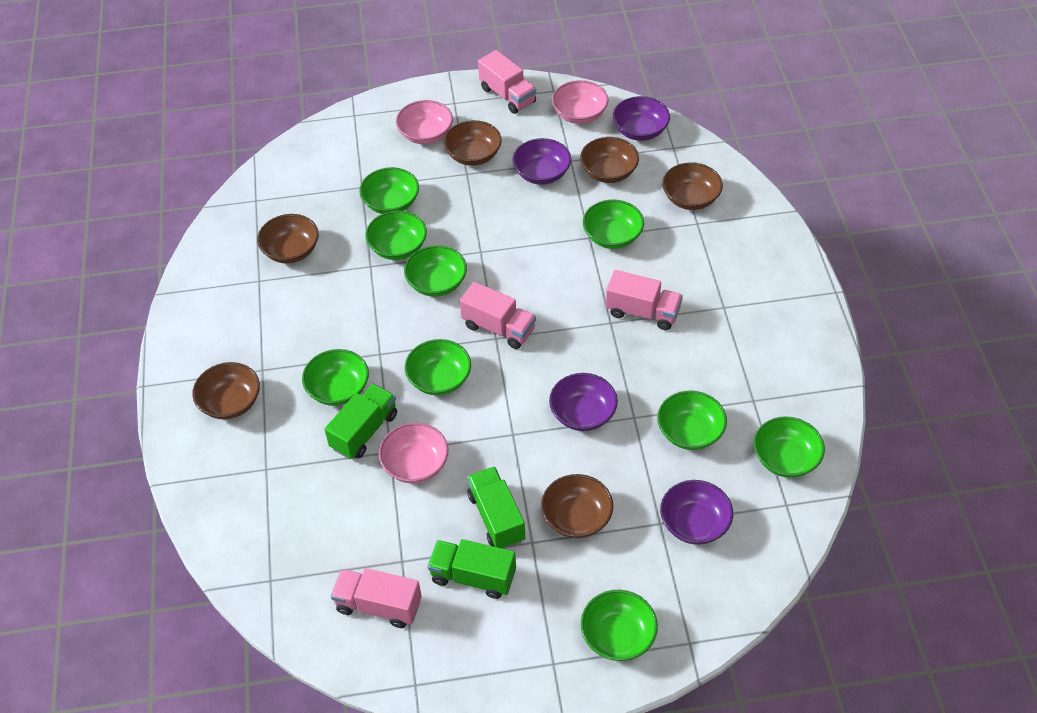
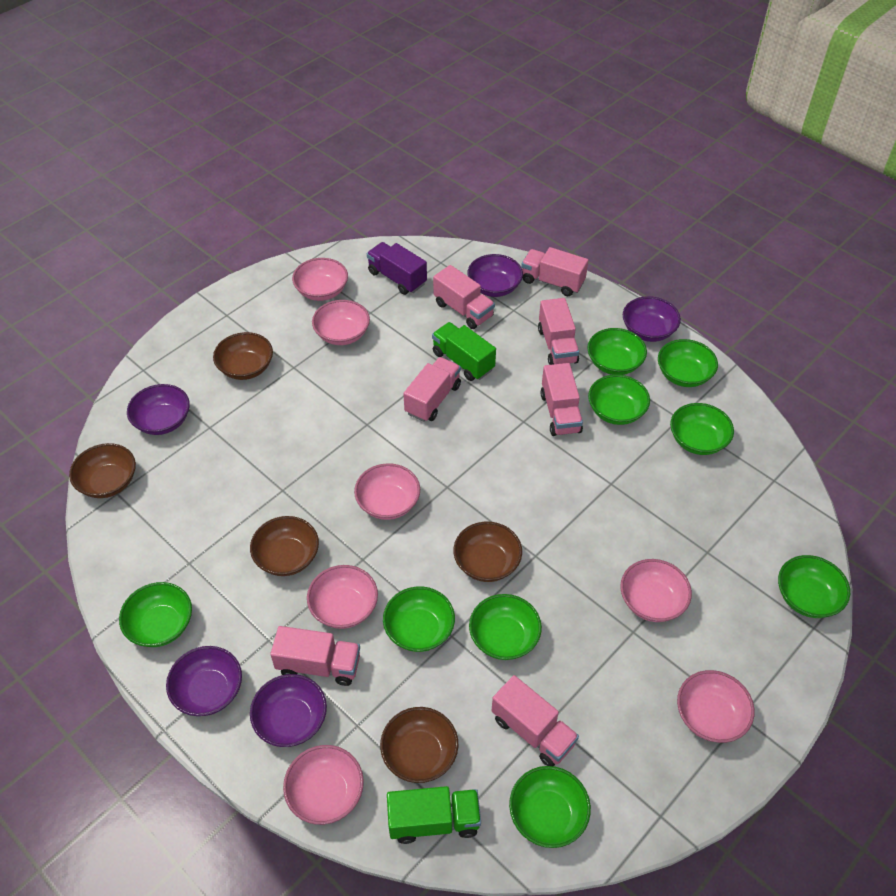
brown bowl: [192,362,260,419] [257,214,319,263] [444,120,502,166] [541,474,613,538] [580,137,639,183] [662,162,723,210] = 6 -> [69,443,136,498] [213,332,273,380] [250,516,319,576] [380,707,458,783] [453,522,522,582] = 5
green truck: [324,384,397,459] [427,539,516,599] [467,466,525,549] = 3 -> [387,786,481,844] [432,322,496,381] = 2
pink bowl: [379,423,448,483] [396,100,453,144] [552,80,609,124] = 3 -> [283,745,364,825] [292,258,348,301] [307,565,378,629] [312,300,370,345] [354,463,420,520] [620,559,692,622] [677,670,755,743] = 7
pink truck: [331,568,422,628] [460,282,536,349] [478,50,536,114] [606,270,683,330] = 4 -> [270,626,360,686] [403,357,461,422] [433,265,495,329] [492,675,579,766] [521,247,588,296] [538,298,579,365] [541,363,583,436] = 7
purple bowl: [512,138,571,185] [549,373,618,431] [613,96,670,141] [660,480,733,545] = 4 -> [127,384,190,435] [166,646,242,716] [250,674,327,747] [467,254,523,297] [623,296,681,342] = 5
purple truck: none = 0 -> [367,242,427,295] = 1

